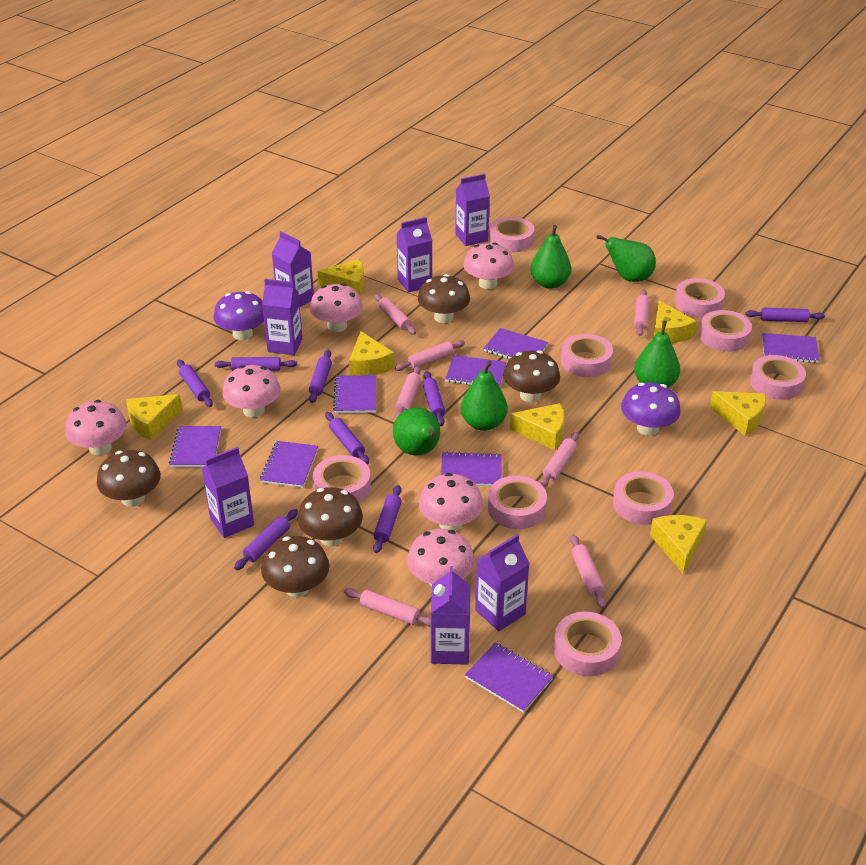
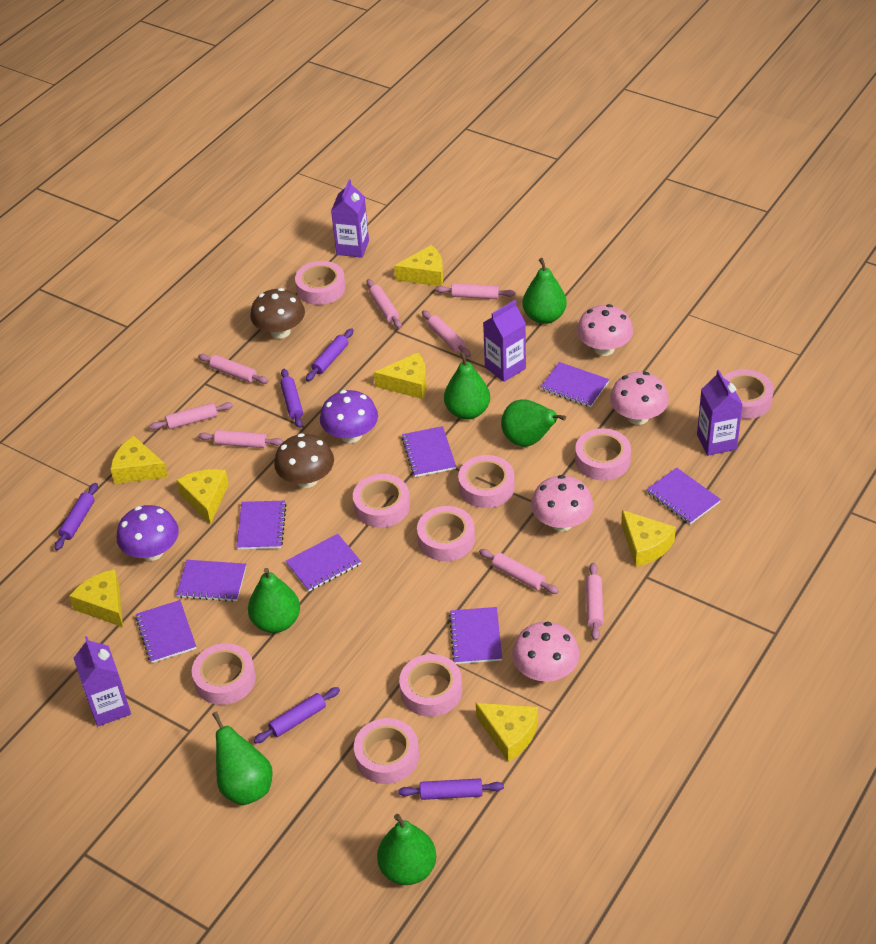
brown mushroom: [97,450,161,507] [261,536,330,597] [298,487,363,546] [418,274,470,323] [503,350,560,402] = 5 -> [250,288,305,339] [274,433,334,488] = 2
green pear: [393,407,440,455] [461,361,508,431] [531,225,571,289] [596,235,656,282] [634,320,680,388] = 5 -> [212,711,273,805] [248,568,300,633] [377,814,436,885] [444,352,490,420] [501,399,566,447] [522,258,567,324] = 6
pink mushroom: [65,400,126,455] [222,365,281,417] [310,283,363,332] [407,529,475,587] [419,473,483,531] [463,242,514,289] = 6 -> [512,622,580,682] [531,475,593,531] [577,304,633,356] [610,372,669,425] = 4
pink rolling pin: [344,588,431,627] [374,294,416,335] [395,340,465,371] [396,366,421,418] [540,432,579,487] [570,534,606,608] [634,290,649,336] = 7 -> [149,402,233,430] [198,354,268,384] [198,430,283,448] [367,279,402,329] [422,310,471,357] [435,283,515,299] [479,549,559,594] [586,562,603,641] = 8
purple carton: [202,447,254,538] [262,279,302,355] [272,231,314,307] [396,217,432,293] [431,566,471,665] [455,174,490,246] [475,534,530,631] = 7 -> [74,636,131,726] [331,179,369,258] [483,300,526,382] [697,370,743,456] = 4
purple rolling pin: [177,360,213,407] [215,357,297,371] [234,509,298,570] [309,350,332,403] [325,412,369,464] [373,485,402,553] [423,371,445,426] [745,308,825,322] = 8 -> [55,483,98,550] [254,687,340,743] [280,369,303,428] [306,328,354,381] [398,778,504,800] = 5

